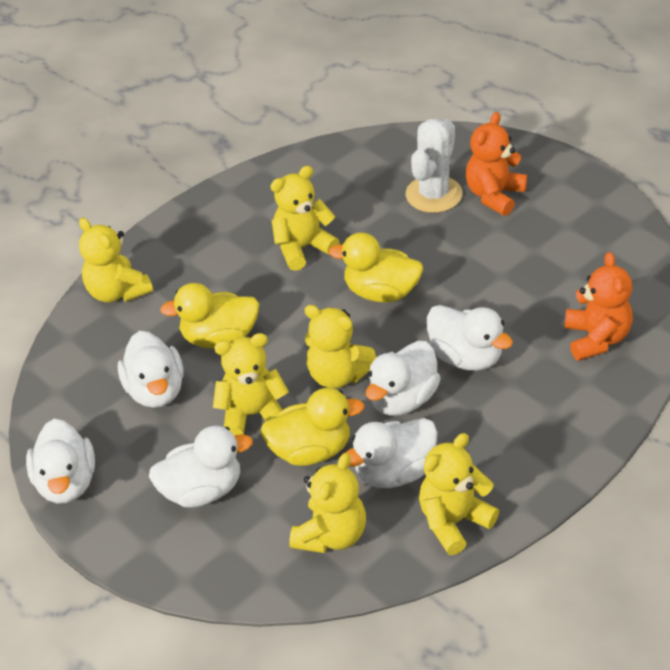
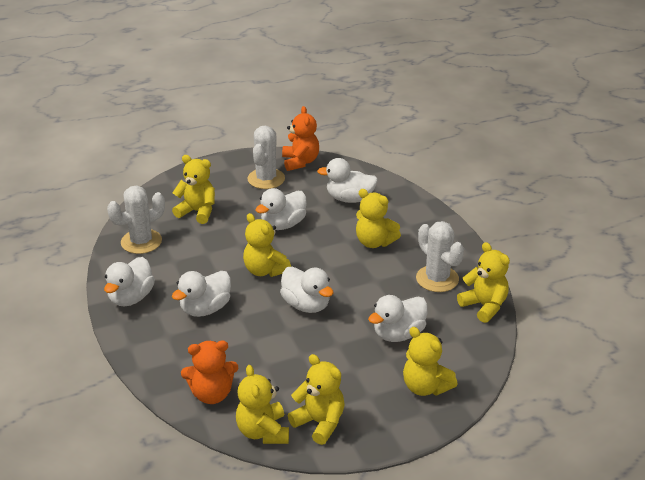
white cactus: [406,119,462,213] = 1 -> [107,186,165,254] [247,126,285,189] [416,221,464,292] = 3
yellow duck: [160,283,259,349] [260,388,365,466] [328,232,423,303] = 3 -> none = 0
yellow teddy bear: [79,218,153,302] [213,333,289,436] [270,166,340,271] [289,453,366,553] [305,305,377,389] [419,433,499,555] = 6 -> [172,155,215,224] [236,365,289,444] [243,213,291,277] [288,354,345,445] [356,189,401,248] [403,327,458,396] [457,242,510,323] = 7

